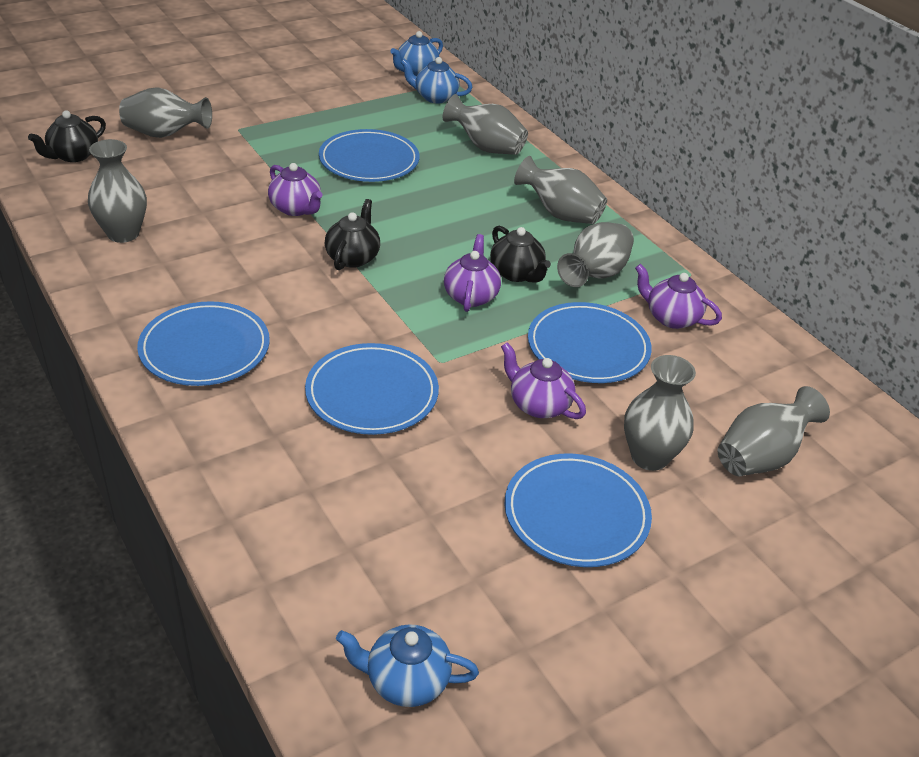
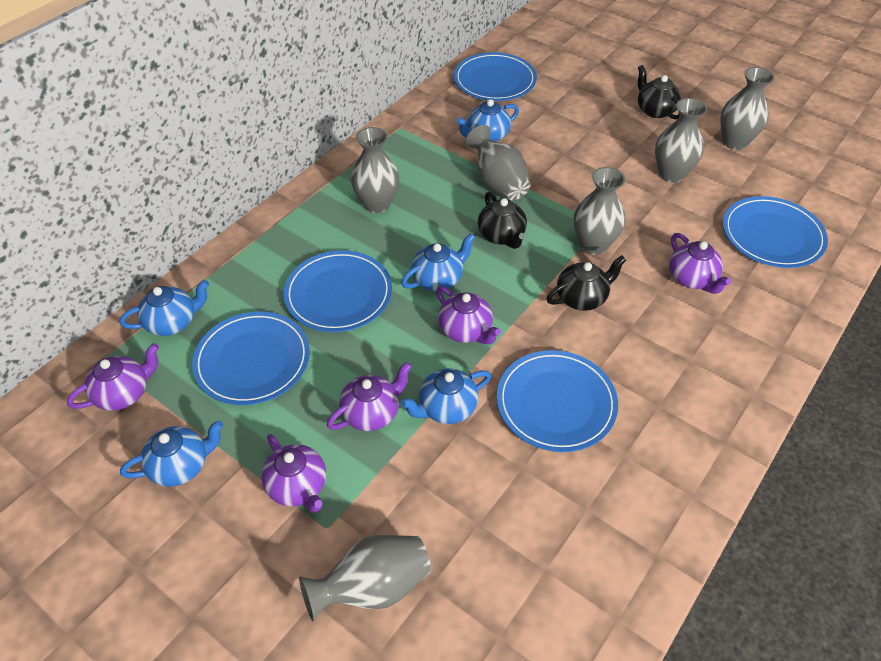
blue teapot: [336,624,479,707] [390,31,443,76] [401,57,473,104] = 3 -> [120,280,209,336] [120,420,223,487] [400,368,491,424] [401,233,475,291] [456,99,519,141] = 5
grey vase: [88,139,147,243] [119,87,212,138] [443,94,528,155] [514,156,607,224] [557,222,634,287] [624,355,696,471] [718,386,830,476] = 7 -> [299,535,431,621] [351,127,399,213] [466,125,531,200] [574,167,625,255] [655,98,707,183] [720,67,774,150] = 6
purple teapot: [268,163,323,216] [444,234,501,312] [501,342,586,419] [635,264,722,329] = 4 -> [67,343,159,411] [261,434,326,512] [327,362,412,431] [436,286,501,345] [669,233,731,294] = 5

